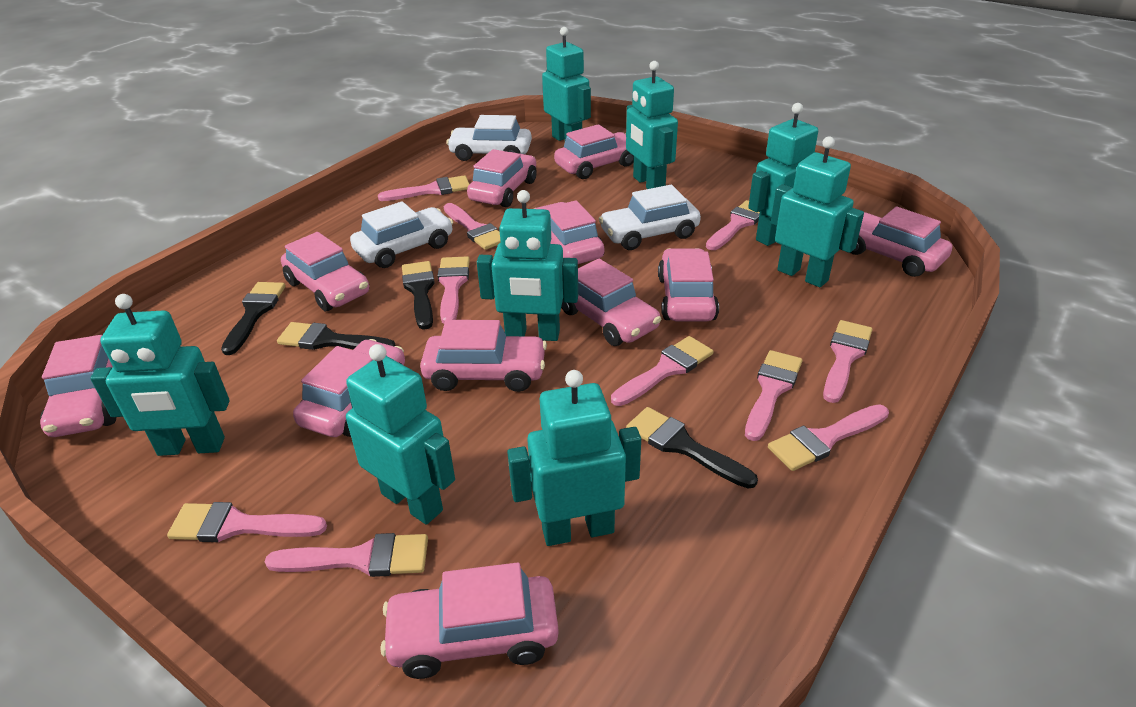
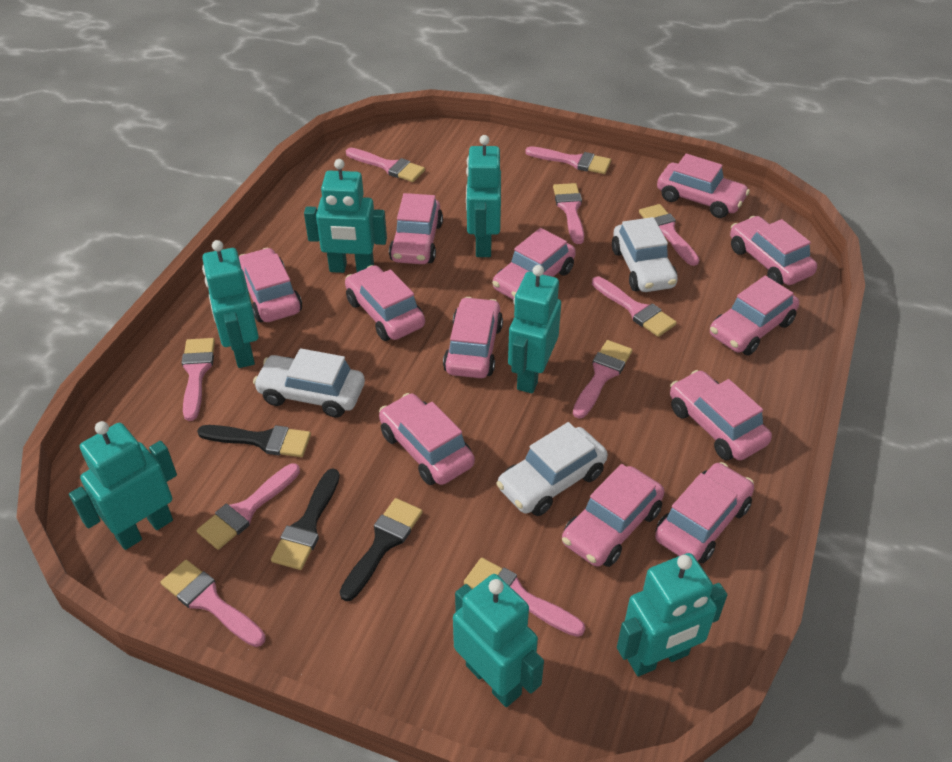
black brush: [221,282,286,355] [277,322,396,350] [402,261,435,330] [626,407,758,489] = 4 -> [197,425,311,457] [271,468,340,570] [340,498,423,601] = 3
pink car: [40,335,116,437] [281,232,370,311] [293,339,405,437] [380,562,559,679] [420,320,547,392] [467,149,537,207] [534,200,604,264] [554,124,634,179] [561,259,661,346] [658,248,719,321] [851,207,952,277] = 11 -> [239,248,302,322] [345,265,425,341] [379,393,475,485] [389,193,443,264] [443,297,503,378] [492,228,576,300] [562,464,665,567] [655,462,754,563] [657,154,750,218] [670,370,772,460] [710,276,799,355] [730,216,817,285] = 12
turquoise robot: [90,294,230,456] [346,344,455,525] [477,190,578,341] [507,370,641,546] [542,27,591,141] [626,61,678,189] [748,103,818,246] [771,136,864,287] = 8 -> [69,421,177,550] [202,240,259,368] [304,159,387,273] [453,574,544,707] [466,135,501,257] [508,265,561,393] [617,553,727,676] = 7

